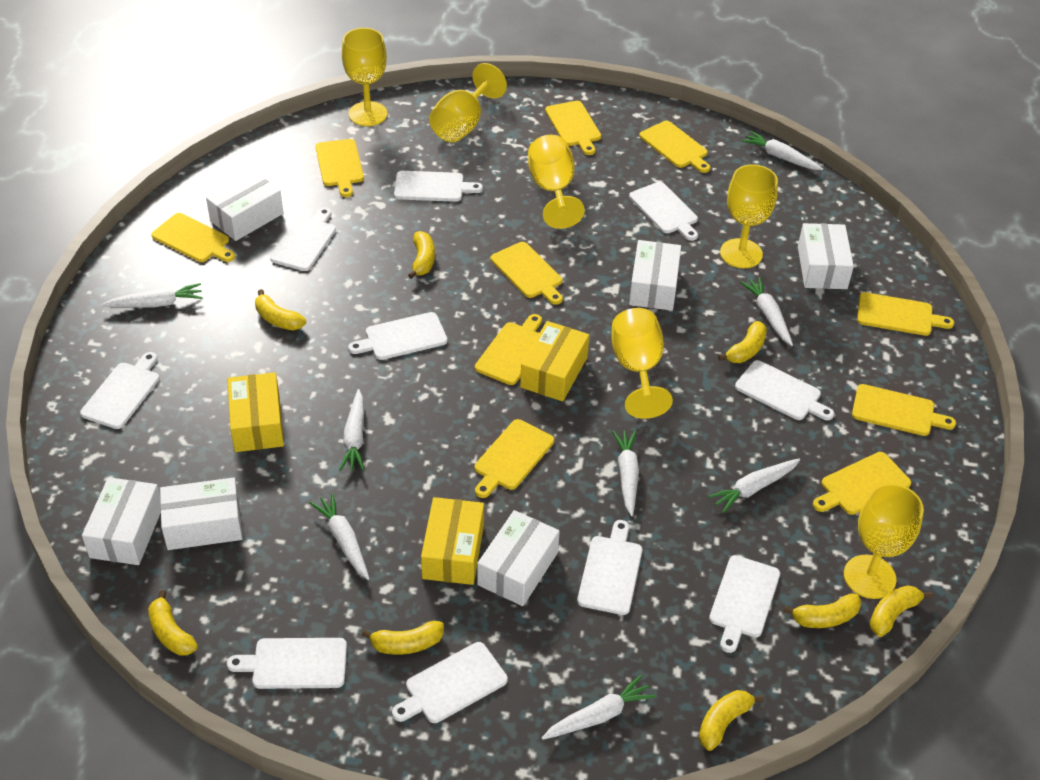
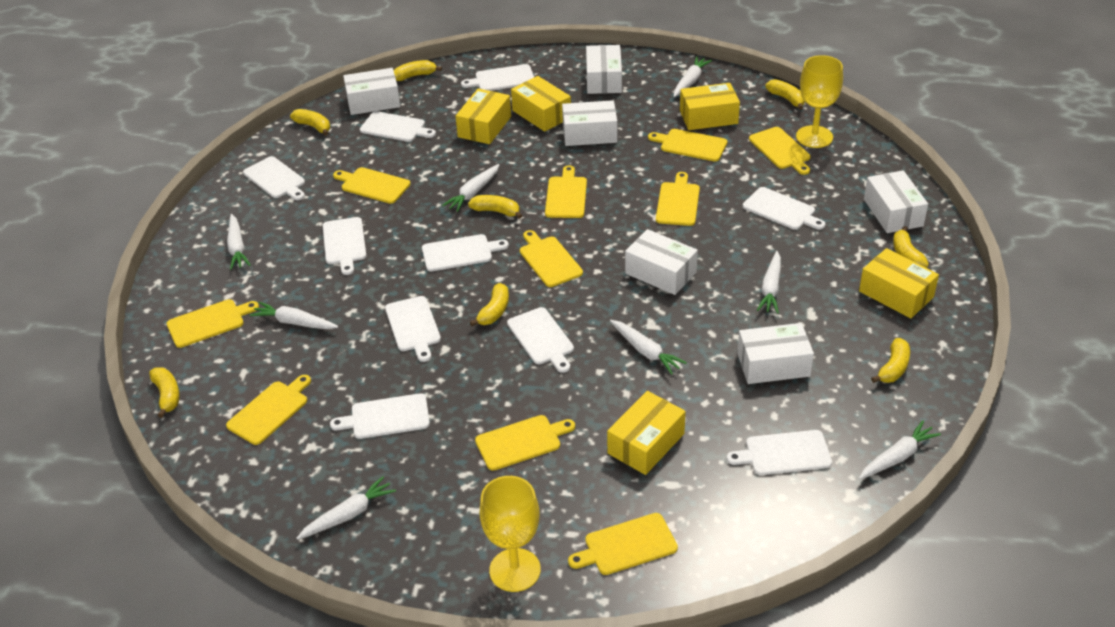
yellow box: [227,372,284,452] [421,497,484,585] [520,321,589,402] = 3 -> [456,88,511,144] [511,76,571,132] [607,391,686,475] [680,83,740,130] [859,248,939,318] = 5
yellow goblet: [342,28,388,126] [429,63,507,142] [528,135,585,229] [611,308,673,419] [720,164,778,268] [844,483,924,599] = 6 -> [480,476,541,592] [796,55,843,148] = 2

